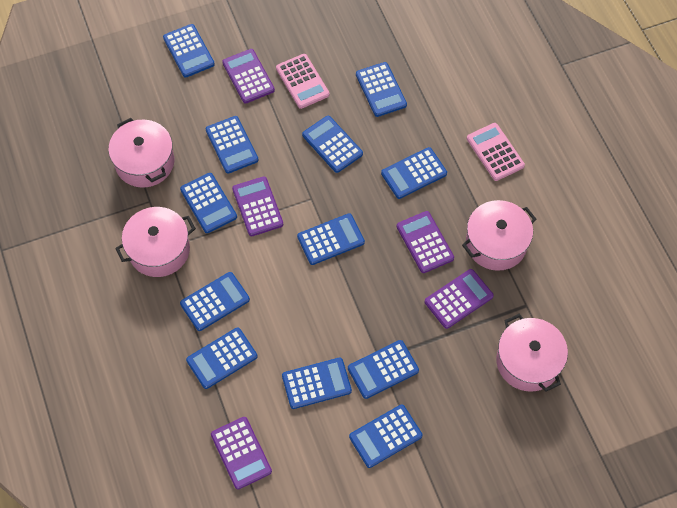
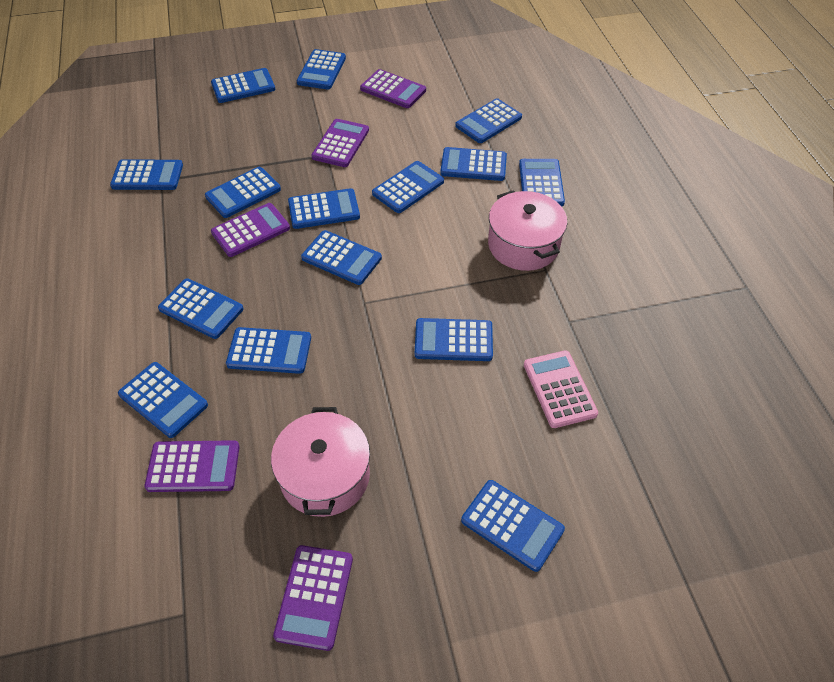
blue calculator: [163,24,215,78] [180,173,237,233] [180,272,250,331] [186,327,258,389] [206,116,258,174] [282,358,352,409] [297,213,365,265] [302,116,363,173] [348,340,419,399] [349,404,422,468] [356,62,407,117] [381,147,447,199] = 12 -> [110,159,183,190] [118,362,208,438] [158,278,244,339] [205,167,281,218] [211,68,275,103] [226,327,311,374] [288,188,360,229] [297,49,346,90] [301,230,382,285] [372,161,444,213] [415,318,493,361] [440,147,507,181] [455,98,522,143] [461,480,565,572] [519,159,565,206] = 15
pink calculator: [276,54,330,109] [467,123,525,181] = 2 -> [524,350,598,428] = 1
pink pot: [108,118,174,188] [115,207,196,277] [462,200,536,271] [496,314,568,392] = 4 -> [271,407,370,517] [488,190,567,271] = 2

